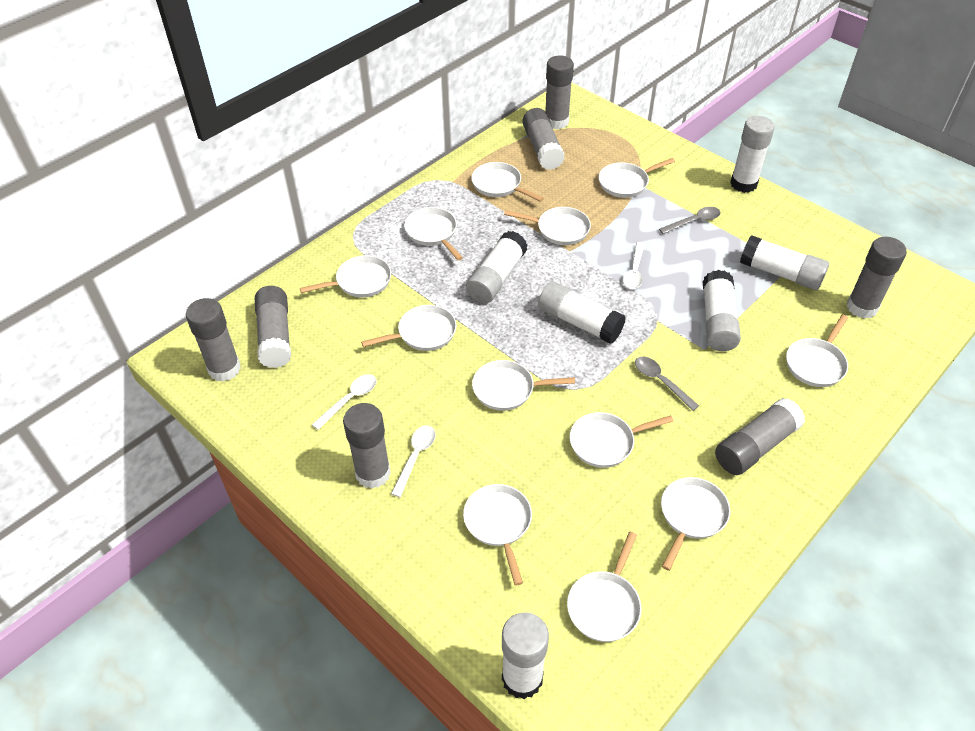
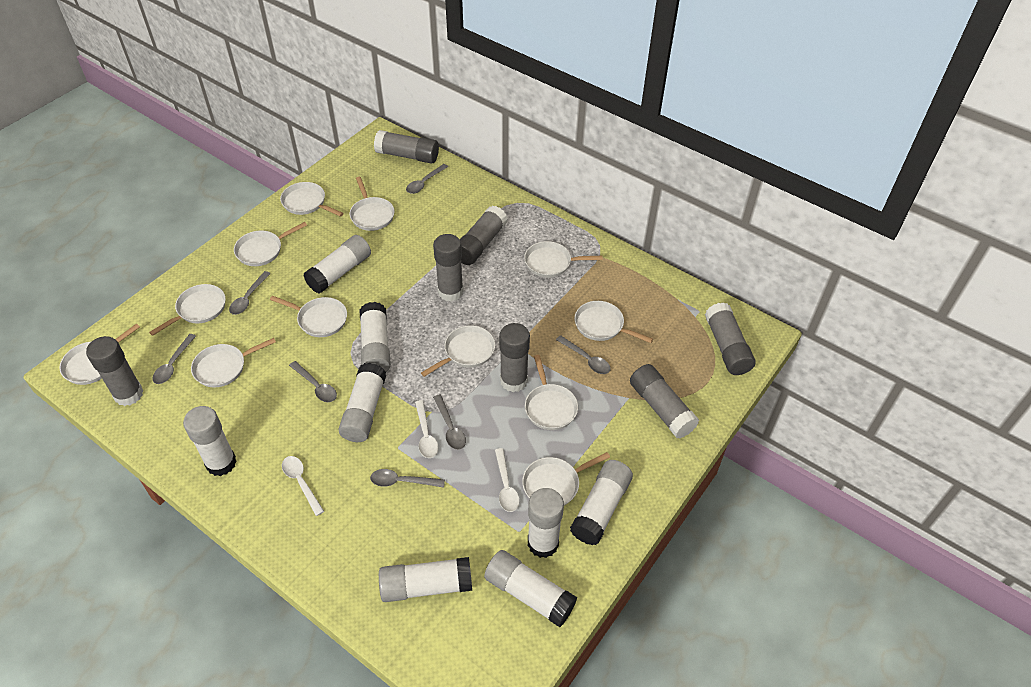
grey spoon: [635,357,699,411] [659,207,721,234] = 2 -> [152,334,196,384] [229,271,271,315] [289,361,337,402] [370,469,445,488] [406,164,448,194] [433,395,466,450] [556,335,611,374] = 7
white glue stick: [466,231,528,303] [502,612,549,699] [538,281,625,344] [702,270,741,351] [730,116,775,193] [740,235,829,290] = 6 -> [183,406,237,476] [304,235,371,294] [338,363,386,442] [360,302,391,372] [379,557,472,602] [484,550,577,627] [528,488,564,558] [570,460,633,545] = 8

